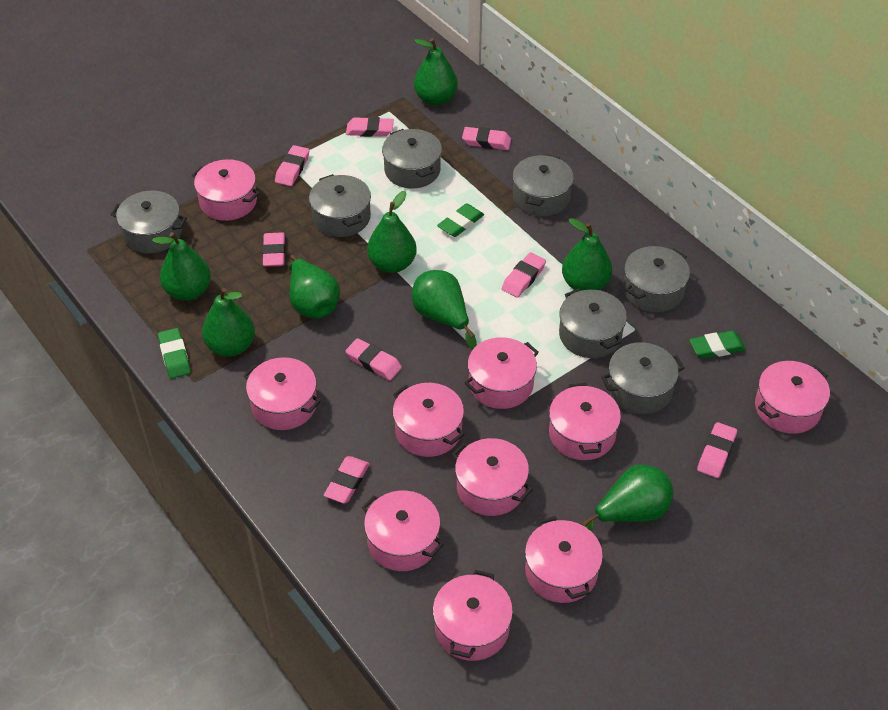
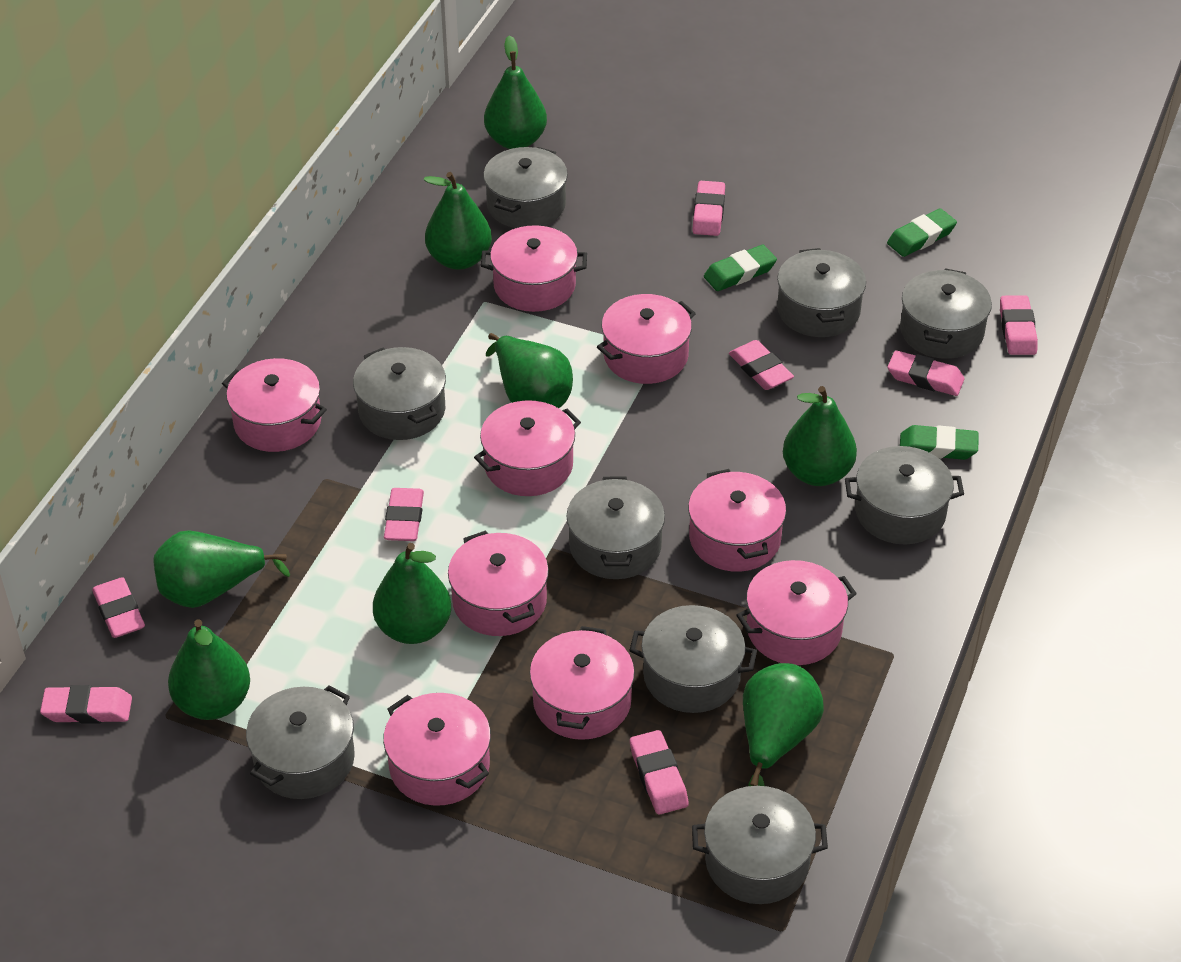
grey pot: [111,191,187,253] [309,174,371,237] [382,129,442,188] [513,154,574,216] [559,288,627,358] [601,342,685,414] [623,246,690,312] = 7 -> [246,685,355,799] [353,347,446,440] [483,147,568,228] [566,477,665,579] [629,605,757,713] [692,786,828,904] [777,248,866,337] [845,446,964,544] [900,268,992,359] = 9
pink pot: [192,159,260,221] [243,357,321,430] [362,491,444,571] [393,383,464,457] [433,570,513,661] [452,438,533,516] [465,337,539,409] [525,516,603,603] [549,383,621,460] [755,361,830,434] = 10 -> [222,358,327,452] [383,693,491,806] [448,531,549,636] [474,400,581,496] [481,225,587,312] [530,626,635,740] [597,294,696,384] [688,469,786,572] [736,560,857,665] = 9

